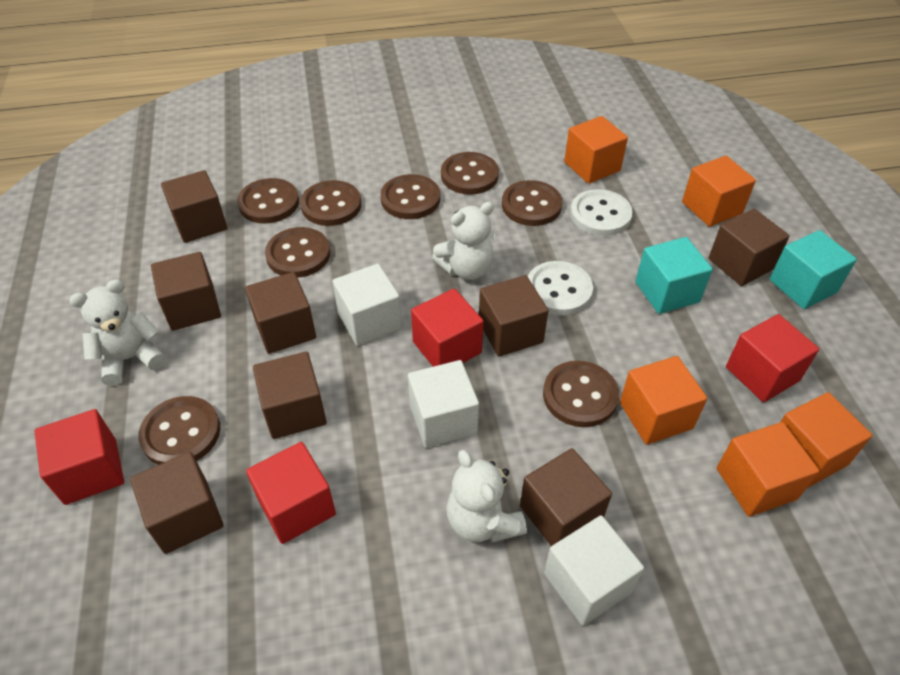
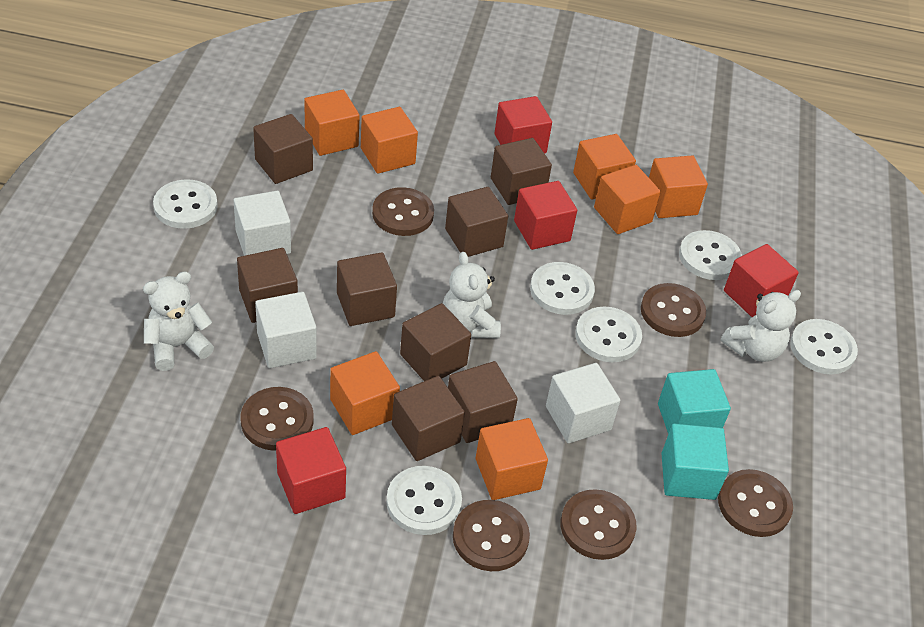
brown button: [138,396,220,465] [237,178,299,224] [265,227,330,278] [300,180,361,226] [380,174,440,219] [441,152,499,195] [502,180,562,226] [543,361,619,427] = 8 -> [241,387,314,451] [372,187,434,236] [453,500,530,571] [560,489,637,560] [641,283,706,337] [718,469,793,537] = 6
orange cube: [564,116,628,184] [620,356,707,445] [682,156,756,227] [717,422,819,517] [781,392,872,488] = 5 -> [304,90,360,156] [330,351,400,435] [361,107,418,174] [476,418,548,500] [573,134,636,200] [594,165,661,234] [649,155,708,218] = 7
white button: [528,261,593,315] [570,189,633,236] = 2 -> [153,179,218,229] [386,466,462,535] [530,262,595,315] [575,306,642,362] [679,230,742,280] [790,319,858,374] = 6

